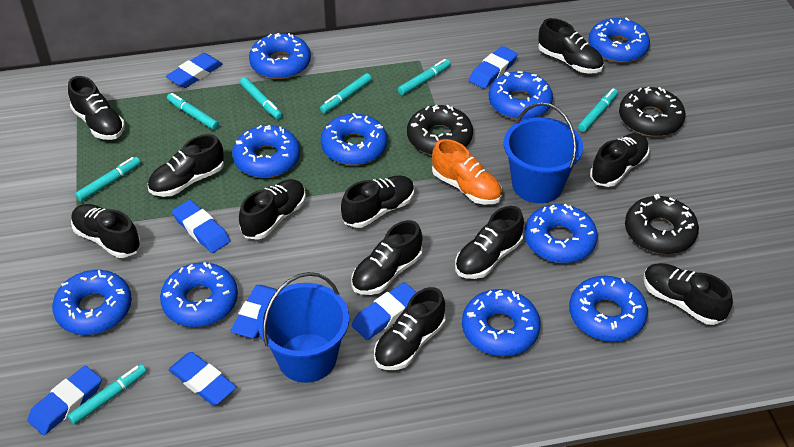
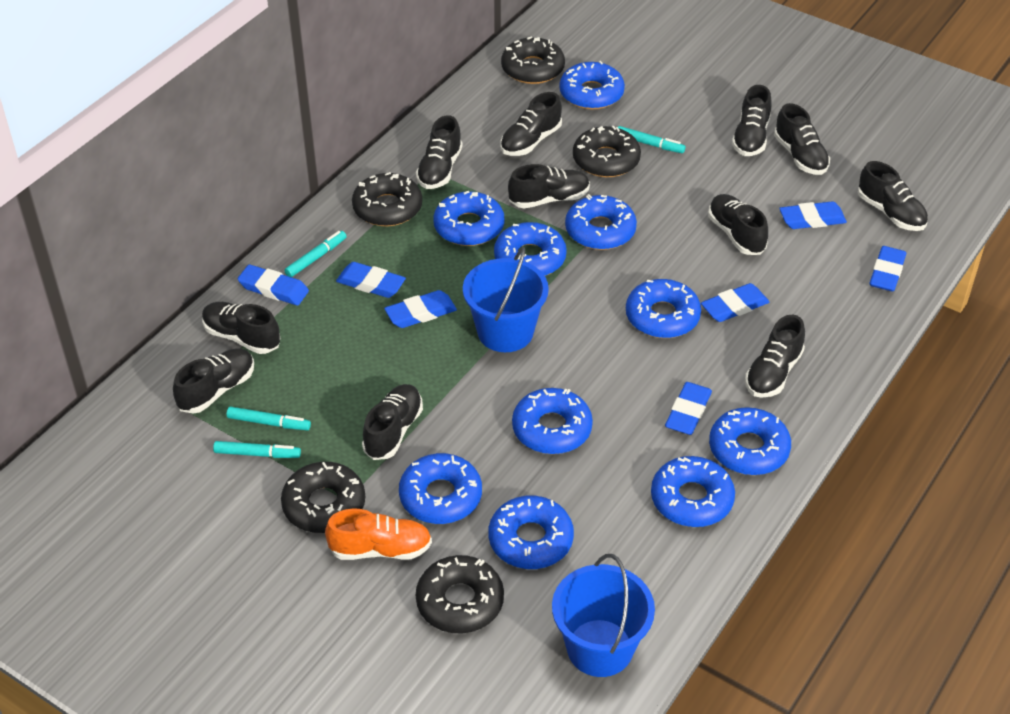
black donut: [407,105,473,155] [619,87,686,137] [625,194,699,254] = 3 -> [281,462,365,533] [352,172,422,226] [416,555,504,633] [501,37,565,84] [573,126,641,177] = 5
turquoise marker: [68,364,147,425] [75,157,141,201] [167,93,219,130] [240,77,282,120] [320,73,372,113] [398,59,451,95] [578,88,618,132] = 7 -> [213,441,301,458] [227,407,311,430] [284,231,347,277] [618,126,685,153] = 4

